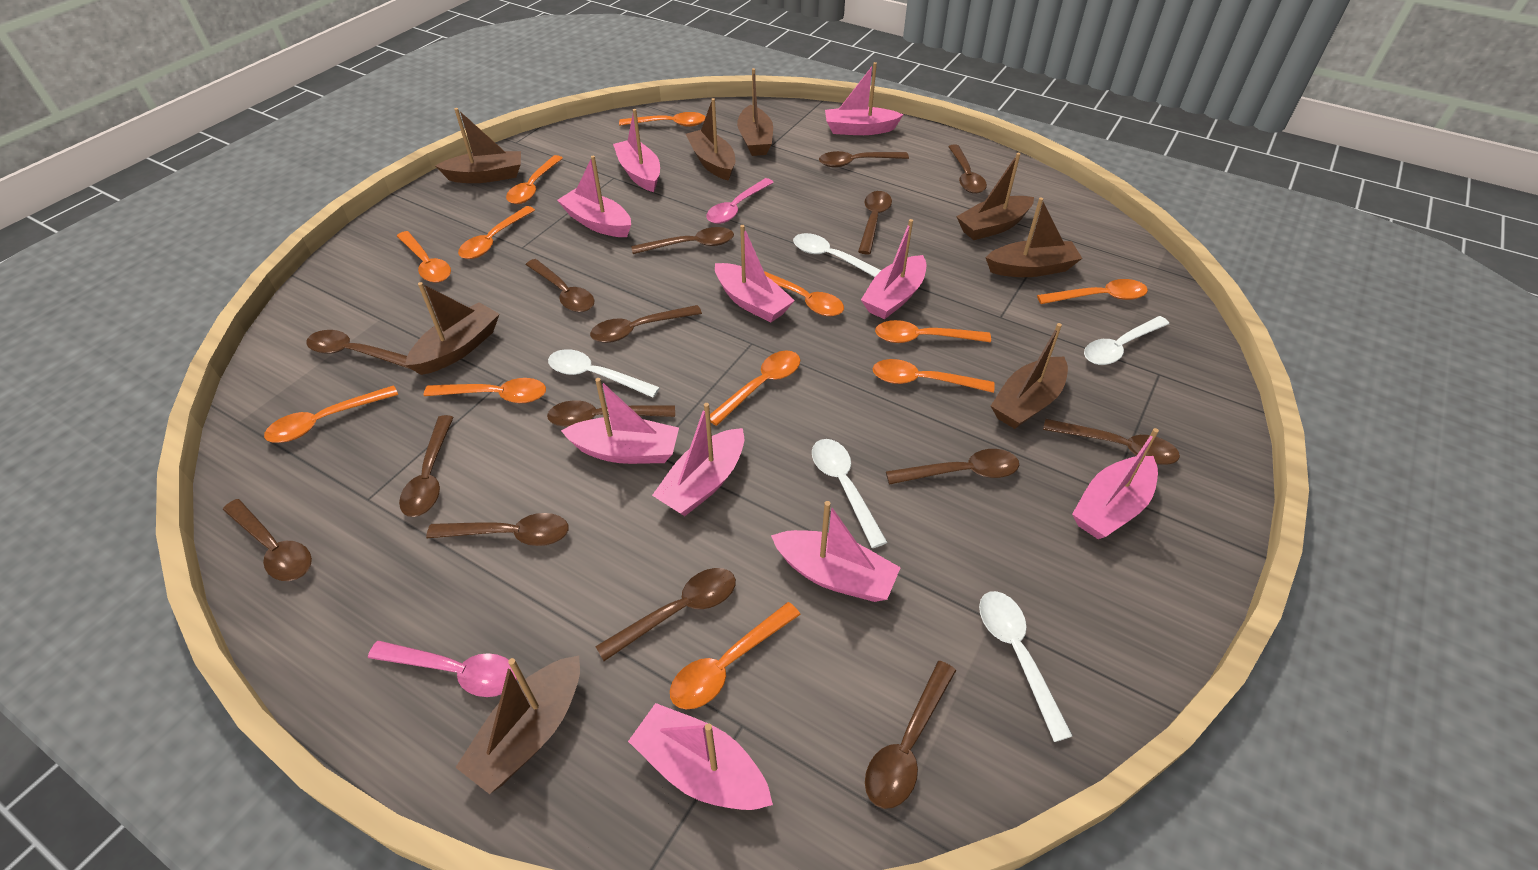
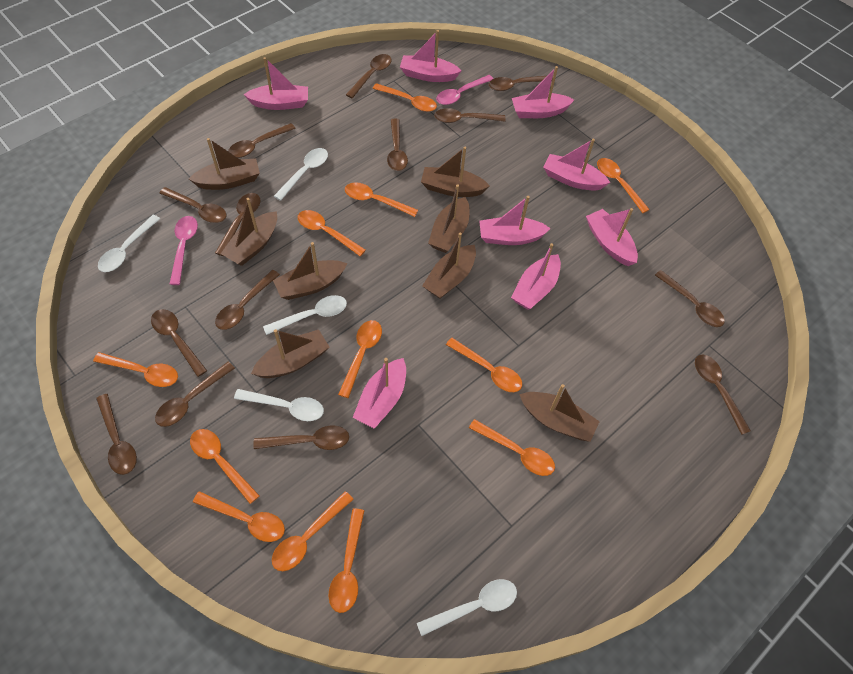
brown spoon: [223,499,312,581] [306,330,410,369] [399,415,454,517] [426,513,569,546] [526,259,594,312] [547,400,675,427] [590,305,702,343] [595,568,736,661] [631,227,734,254] [819,151,909,168] [858,191,892,254] [865,661,956,809] [886,449,1019,485] [948,144,987,194] [1043,419,1180,465] = 15 -> [96,394,137,475] [151,309,207,377] [155,362,235,427] [159,187,226,223] [215,193,260,256] [215,270,280,330] [228,123,296,158] [253,425,349,450] [346,54,392,98] [387,118,408,171] [434,108,506,123] [489,76,553,91] [655,270,725,327] [695,355,751,435] = 14
pink boat: [557,156,631,237] [561,378,679,464] [613,109,660,192] [628,703,773,810] [652,403,744,516] [715,225,795,323] [771,501,901,602] [825,62,903,135] [861,219,926,319] [1072,428,1159,539] = 10 -> [243,57,308,110] [353,358,406,429] [400,30,462,82] [479,196,551,245] [511,243,561,310] [512,66,574,118] [543,139,610,191] [586,208,638,266] = 8

